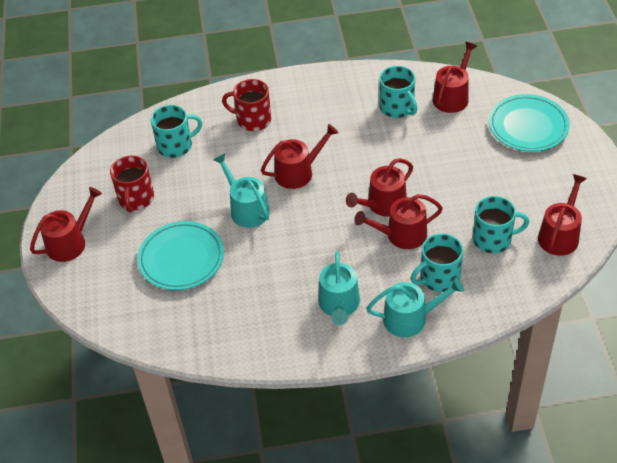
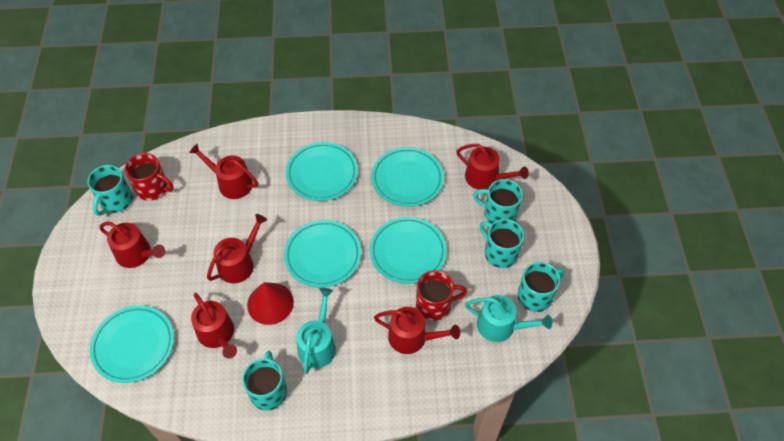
red cone: none = 0 -> [247,282,294,325] = 1
turquoise mug: [150,105,202,158] [379,66,417,118] [411,233,463,292] [473,196,529,253] = 4 -> [87,165,133,216] [242,351,287,411] [474,179,523,224] [480,219,524,268] [518,262,565,312] = 5
turquoise plate: [137,221,224,290] [489,94,570,152] = 2 -> [90,305,174,383] [284,220,361,288] [286,142,358,201] [370,217,447,284] [372,147,444,207] = 5
turquoise watering can: [214,153,270,228] [318,251,360,325] [366,278,464,337] = 3 -> [296,288,336,374] [465,295,552,342] = 2

